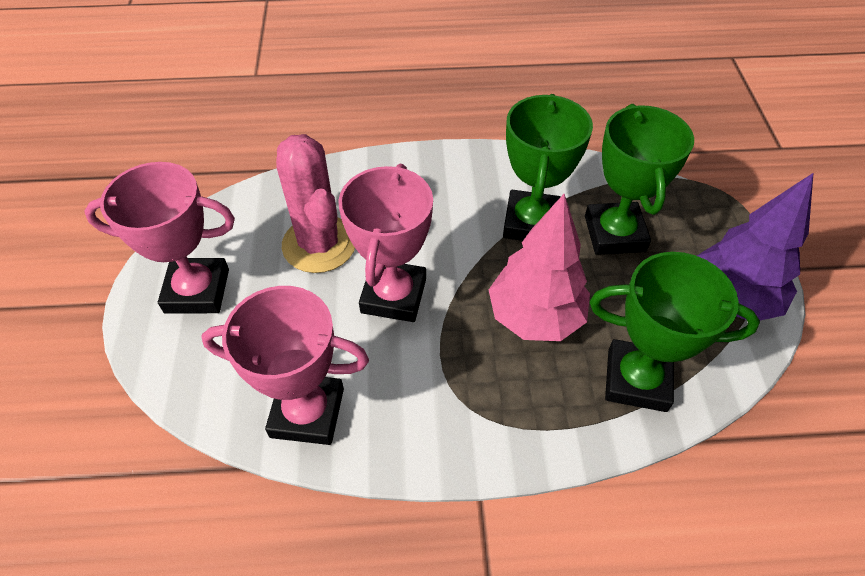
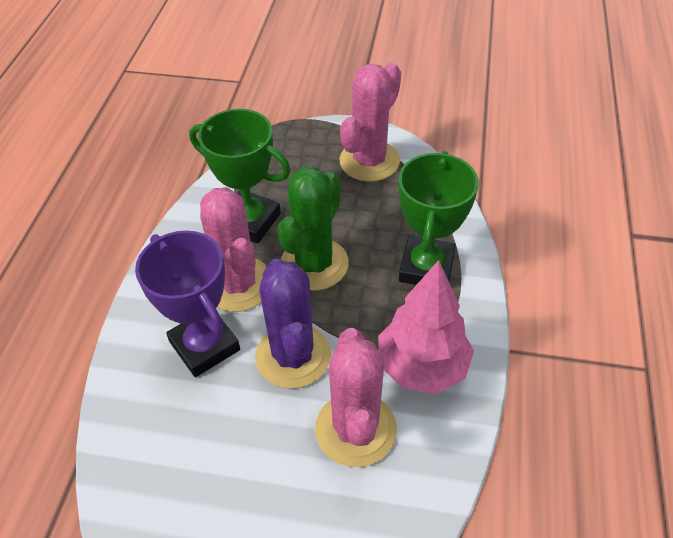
green cactus: none = 0 -> [278,167,349,291] = 1
green trophy: [503,94,593,241] [585,104,694,255] [590,252,760,412] = 3 -> [189,109,291,243] [398,151,479,285] = 2
pink cactus: [276,134,355,273] = 1 -> [200,187,266,312] [315,328,397,467] [339,62,401,182] = 3
pink trophy: [84,162,235,314] [201,286,369,445] [338,164,433,322] = 3 -> none = 0
purple cactus: none = 0 -> [255,259,331,389] = 1
purple tree: [697,172,814,320] = 1 -> none = 0
purple trophy: none = 0 -> [135,231,240,377] = 1

